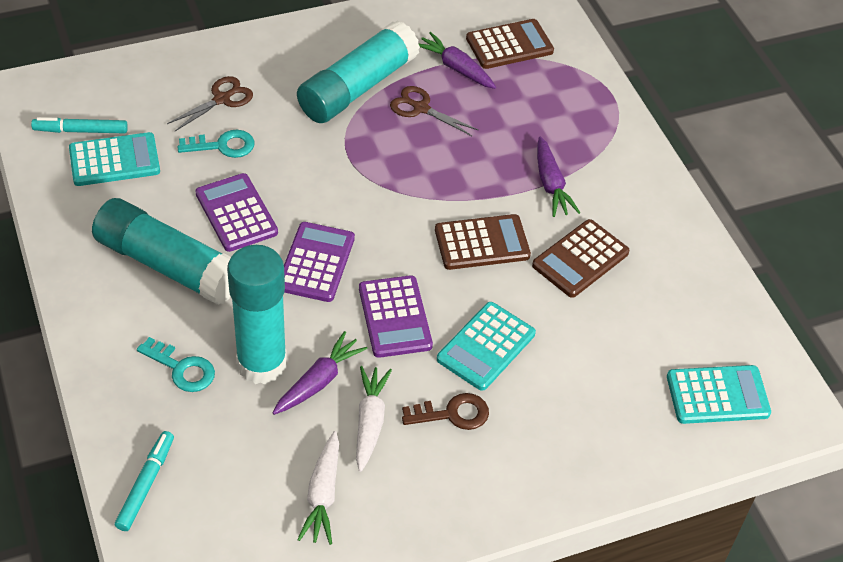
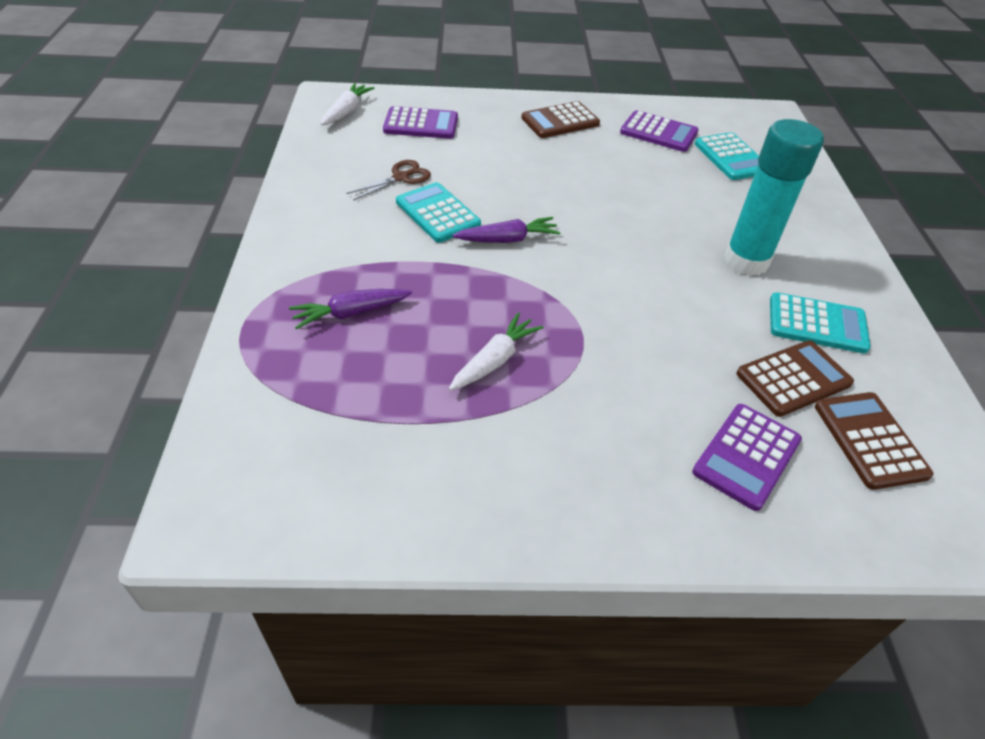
brown key: [402,393,489,430] = 1 -> none = 0
brown scissors: [167,76,253,131] [390,86,478,136] = 2 -> [346,160,431,201] = 1
purple carrot: [272,331,368,415] [419,32,496,89] [537,136,581,217] = 3 -> [289,289,412,329] [452,217,561,243] = 2
turquoise glue stick: [92,198,231,305] [227,245,287,384] [297,20,420,123] = 3 -> [724,119,824,276] = 1
turquoise key: [137,337,215,392] [178,130,255,158] = 2 -> none = 0
turquoise marker: [31,117,128,134] [115,431,174,531] = 2 -> none = 0

